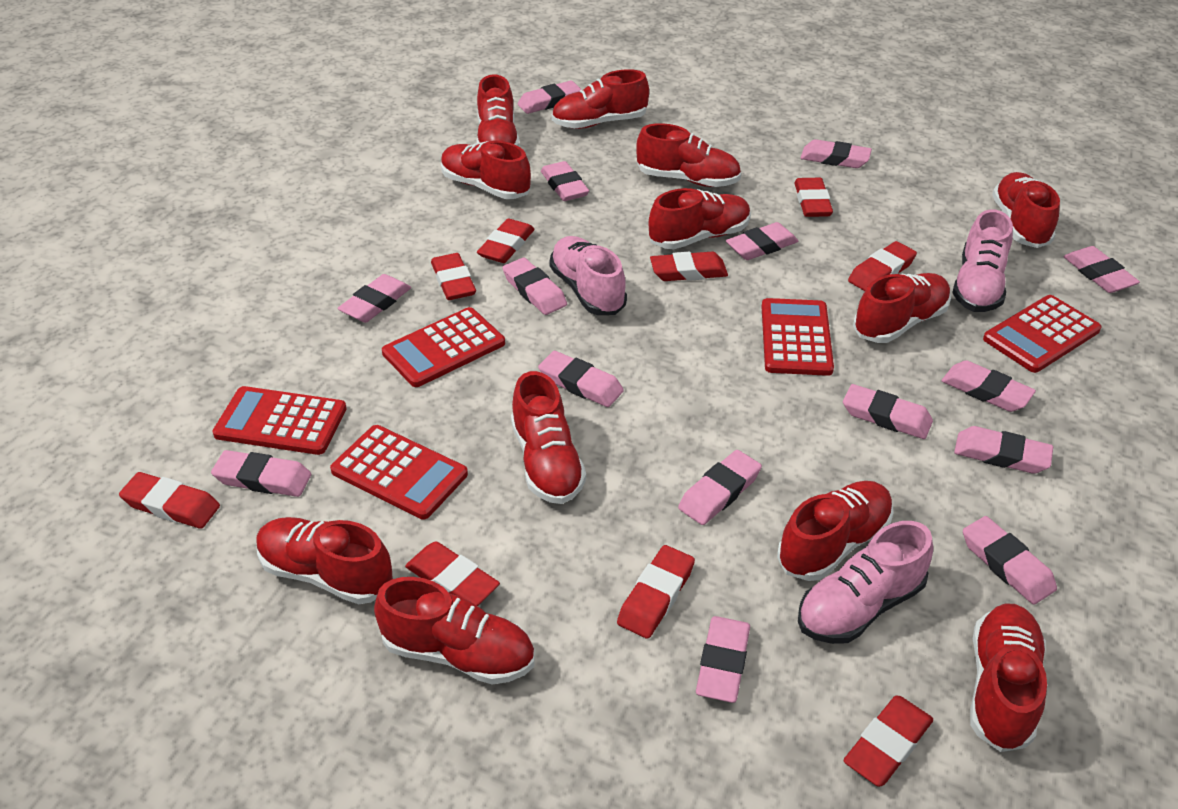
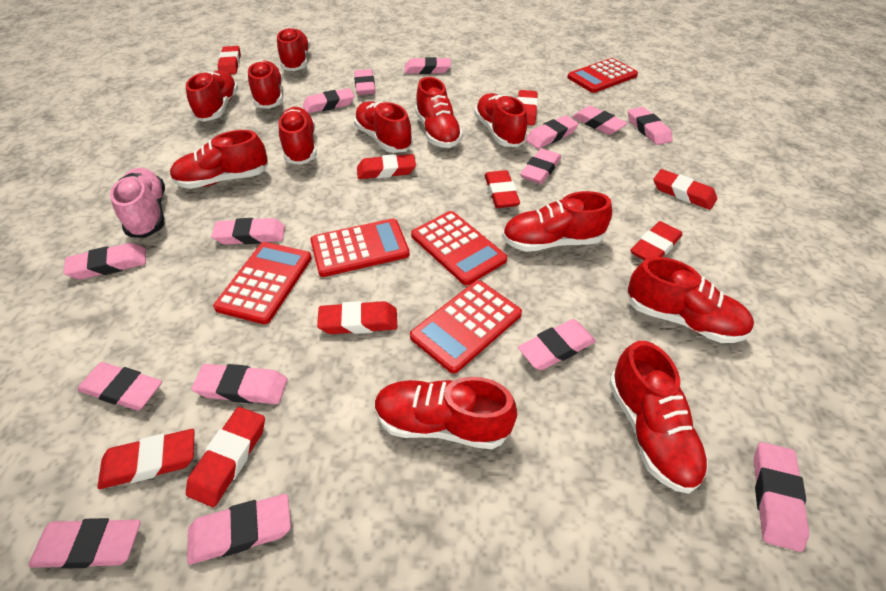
pink shoe: [549,236,627,315] [798,521,933,644] [952,209,1013,312] = 3 -> [110,168,165,238] = 1

